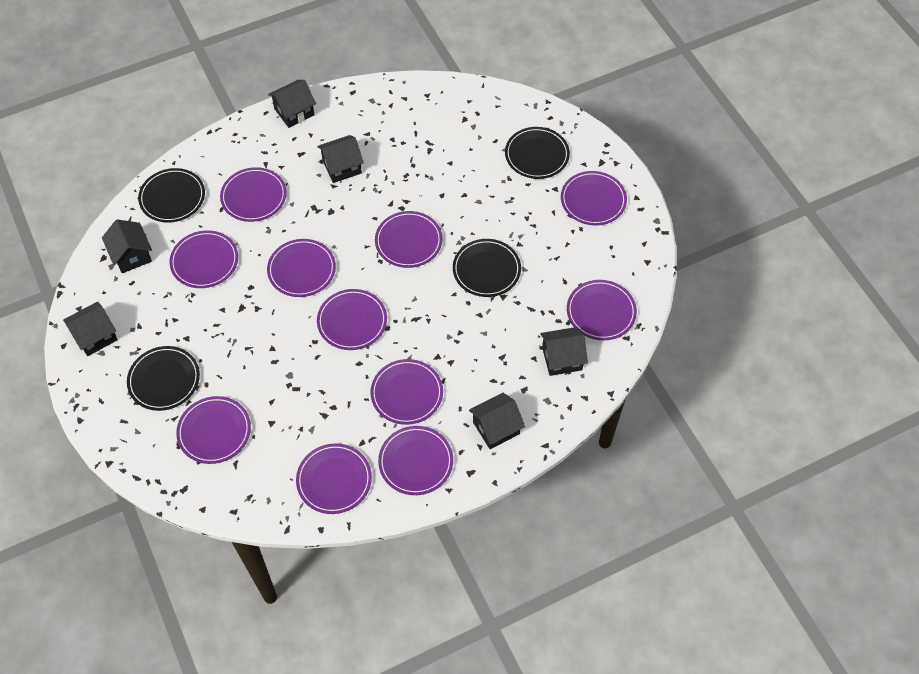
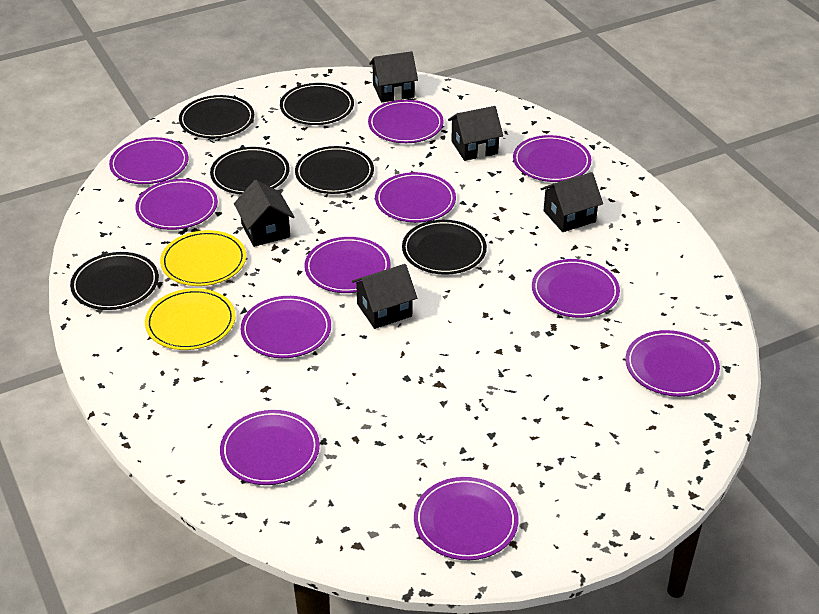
black house: [63,302,118,356] [102,219,152,273] [268,80,316,128] [317,135,364,183] [469,393,525,449] [540,327,588,376] = 6 -> [234,180,294,247] [352,264,417,329] [369,51,418,102] [448,106,503,161] [541,172,603,232] = 5
black plate: [127,346,200,411] [138,168,205,223] [453,239,521,297] [505,127,570,179] = 4 -> [70,252,159,310] [179,95,254,138] [210,147,290,195] [280,83,354,125] [295,146,374,194] [402,220,487,275] = 6
yellow plate: none = 0 -> [145,288,236,350] [160,230,246,286] = 2

